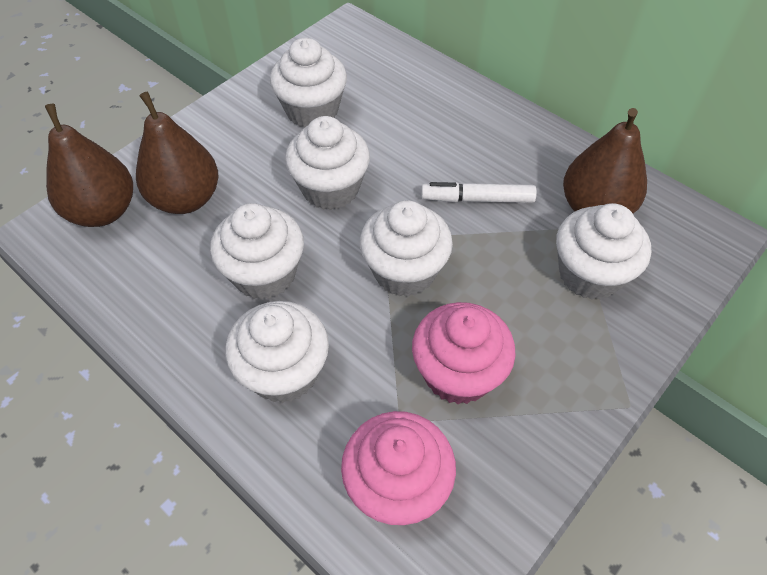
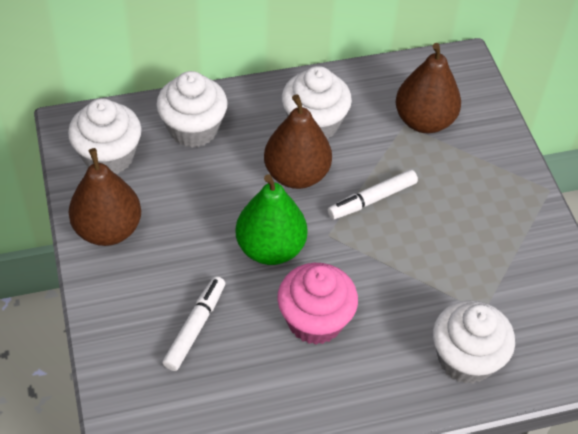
green pear: none = 0 -> [235,174,307,265] = 1
pink cupcake: [341,411,456,525] [412,302,516,405] = 2 -> [277,263,358,345] = 1
white cupcake: [210,203,304,300] [225,301,329,403] [270,38,347,128] [285,116,370,210] [360,200,453,297] [556,203,651,300] = 6 -> [68,98,142,174] [156,71,228,148] [282,66,352,139] [433,300,515,384] = 4
white marker: [421,182,537,203] = 1 -> [162,276,225,371] [328,169,418,220] = 2

